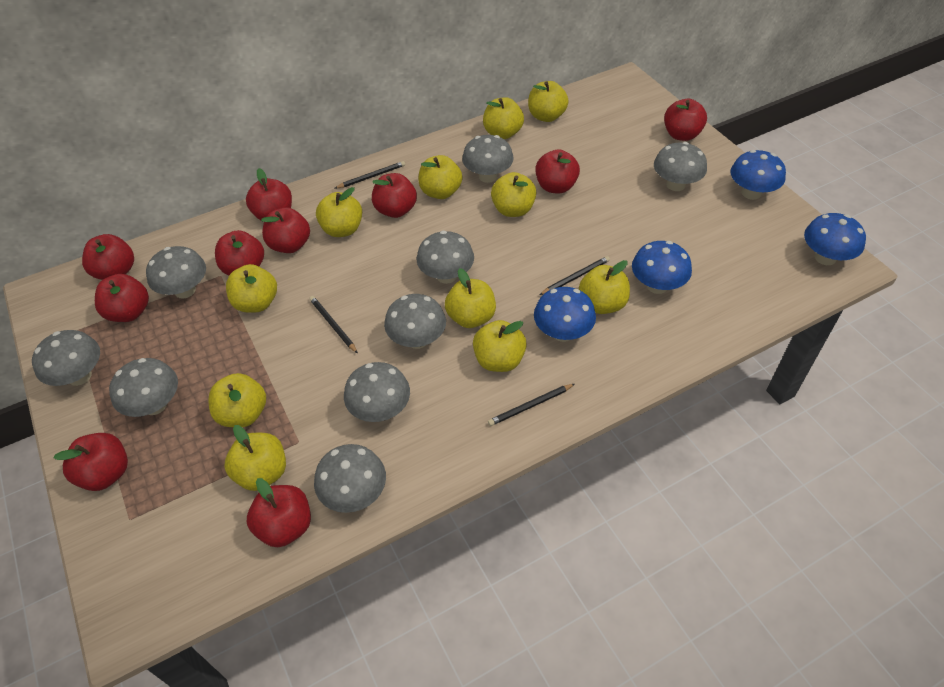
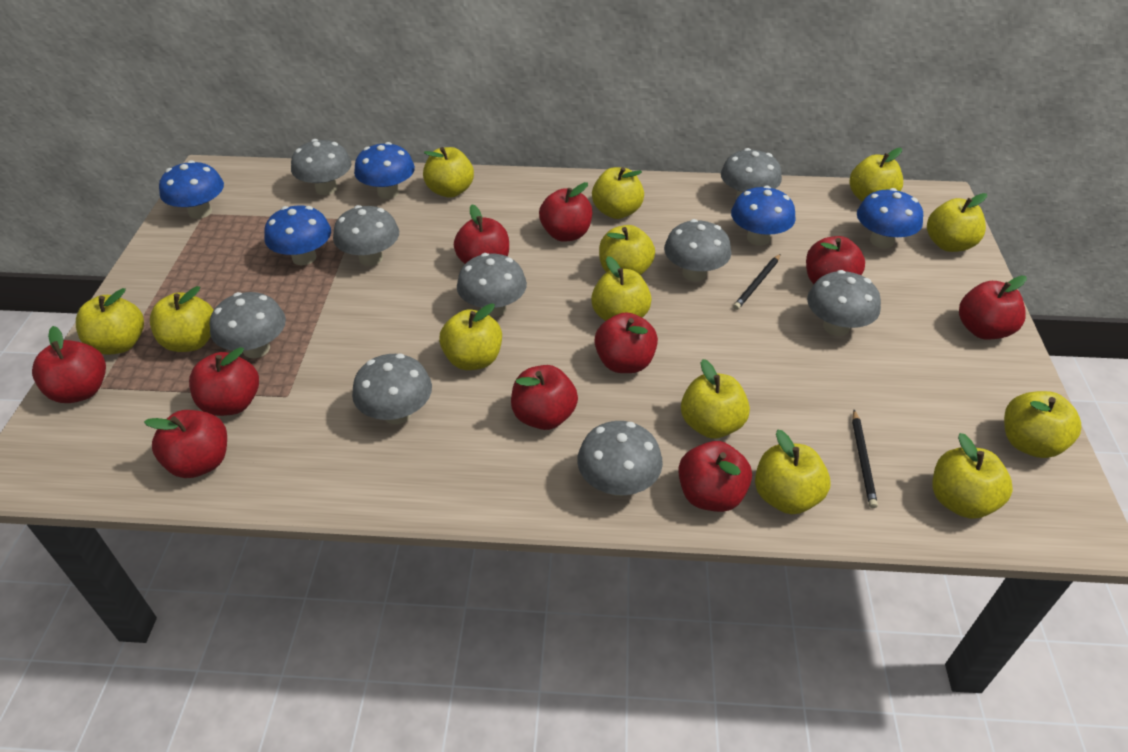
black pencil: [309,296,358,353] [335,161,405,188] [488,384,575,426] [539,256,610,295] = 4 -> [733,254,781,310] [852,410,878,508] = 2
blue mushroom: [534,287,596,342] [632,241,692,294] [730,150,786,200] [804,213,866,265] = 4 -> [159,160,224,219] [264,206,331,265] [354,142,415,199] [731,185,796,246] [857,188,923,248] = 5
yellow apple: [208,373,266,427] [225,425,286,491] [226,264,277,313] [316,187,362,237] [418,155,463,199] [445,268,496,328] [473,320,527,372] [483,98,524,139] [491,172,536,217] [528,81,569,122] [579,260,630,314] = 11 -> [76,288,144,355] [150,286,214,352] [423,147,474,198] [439,304,502,370] [591,256,652,321] [592,167,644,219] [599,225,655,275] [681,359,750,439] [755,430,830,514] [850,148,903,202] [927,193,987,252] [933,433,1013,519] [1004,391,1081,458] = 13

